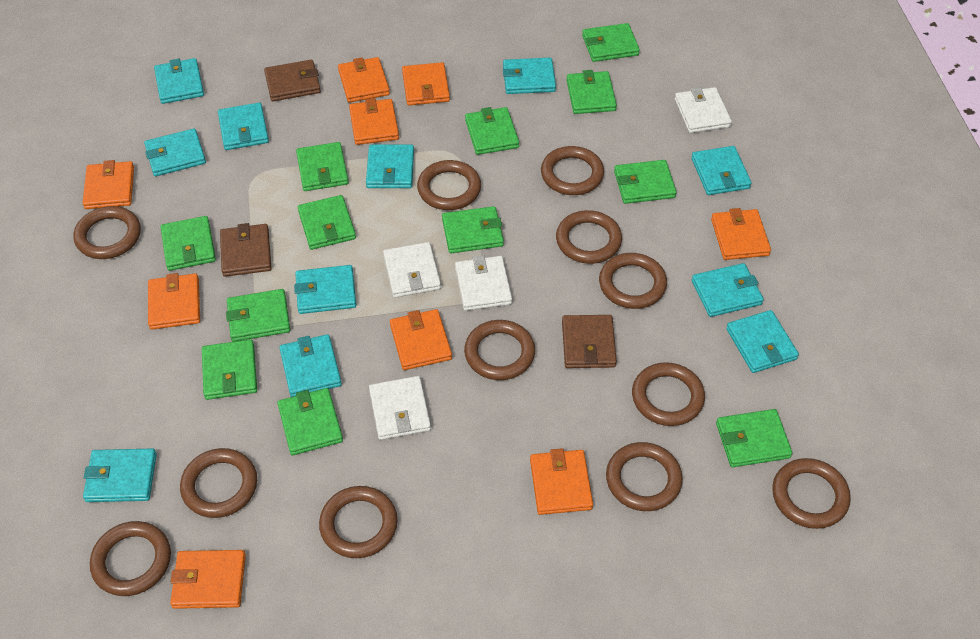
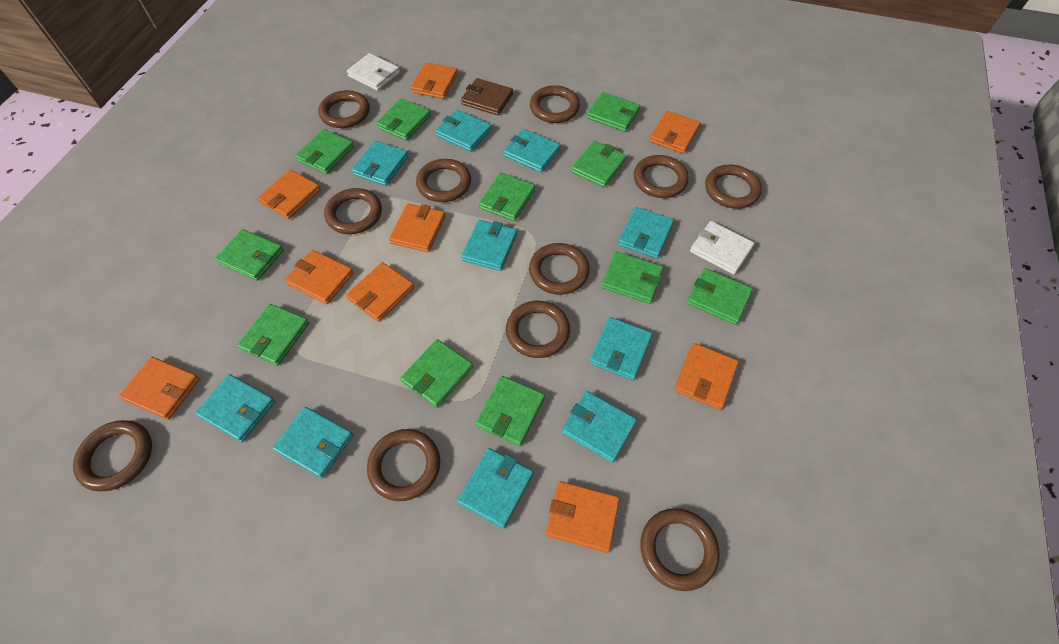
brown ring: [74,206,141,259] [90,521,171,596] [180,448,257,518] [319,486,398,558] [417,160,481,210] [464,320,535,380] [541,146,604,195] [556,210,622,264] [599,253,667,309] [606,442,683,511] [632,362,705,426] [772,458,851,529] = 12 -> [73,420,152,491] [319,90,370,128] [324,188,382,234] [367,429,440,501] [416,159,471,202] [506,301,570,358] [529,243,590,295] [530,85,580,123] [634,155,689,198] [640,508,720,591] [705,164,762,209] = 11
brown wallet: [220,223,271,277] [264,60,321,101] [562,315,617,368] = 3 -> [461,78,513,115] = 1
green wallet: [161,216,216,271] [202,339,257,400] [226,289,290,342] [277,388,343,455] [296,142,349,191] [298,195,356,250] [442,206,504,253] [465,107,519,155] [566,70,617,114] [582,23,640,62] [614,160,677,204] [716,409,792,467] = 12 -> [215,229,284,281] [237,304,309,366] [295,129,354,174] [376,98,431,141] [400,339,473,408] [476,376,545,446] [479,173,535,221] [571,141,627,187] [587,92,640,132] [602,252,663,304] [687,268,753,325] = 11
turquoise wallet: [83,448,157,502] [144,128,206,176] [154,58,204,104] [218,103,269,150] [279,334,342,397] [294,265,356,314] [366,145,414,188] [503,58,556,94] [691,146,752,195] [692,263,764,317] [726,310,799,373] = 11 -> [195,374,275,442] [273,407,353,478] [352,141,408,186] [436,110,492,152] [457,448,533,529] [461,220,517,271] [504,129,561,172] [562,391,637,463] [590,317,652,381] [618,207,674,259] = 10
white wallet: [369,376,431,440] [383,242,441,298] [455,255,512,311] [675,87,732,133] = 4 -> [347,53,400,91] [690,221,755,275] = 2

